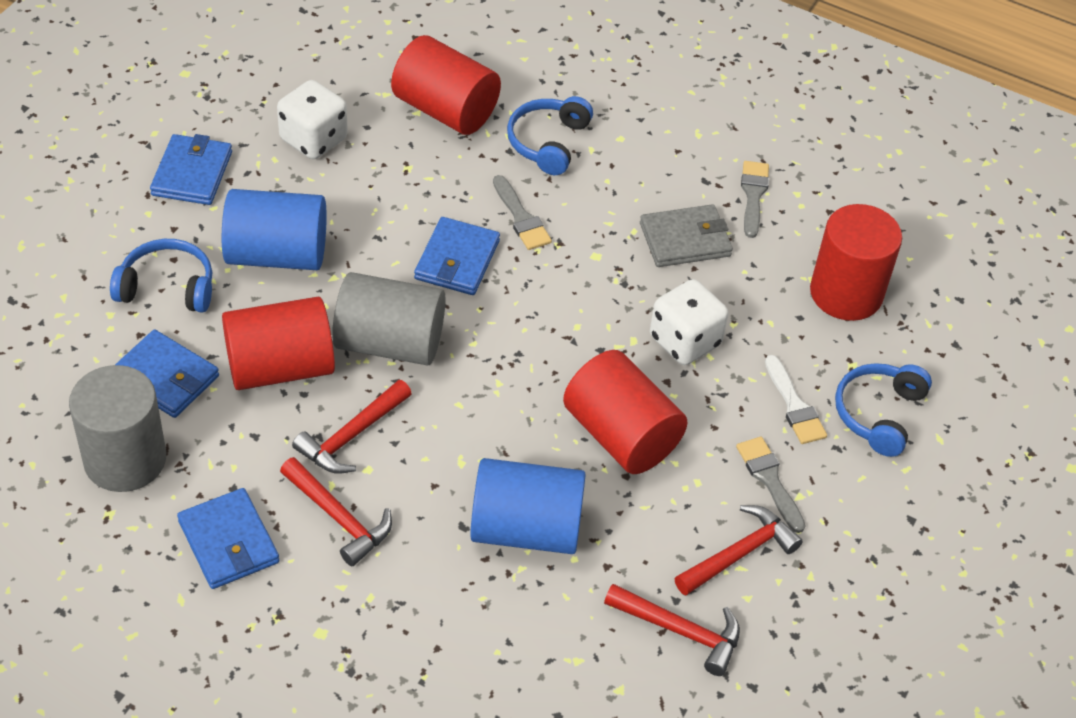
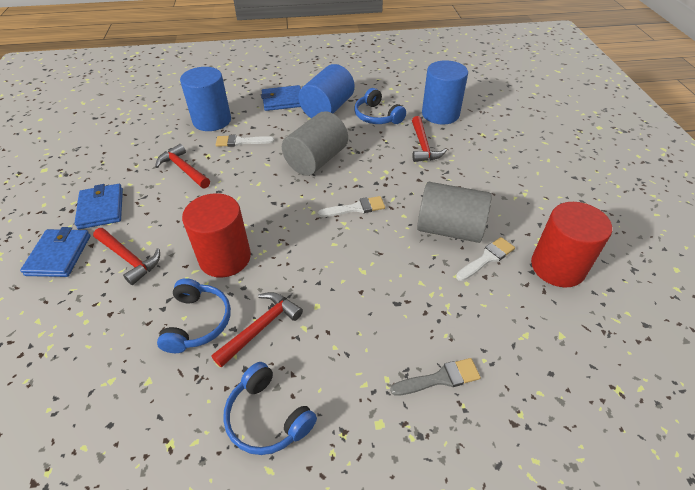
blue cylinder: [222,189,327,270] [470,458,586,554] = 2 -> [180,67,231,131] [298,64,355,118] [422,60,468,124] = 3
blue wallet: [115,329,219,418] [150,134,232,205] [177,488,279,589] [414,217,500,295] = 4 -> [20,227,91,277] [74,184,123,229] [261,85,301,111] = 3
grey brush: [493,175,552,250] [736,437,806,533] [741,161,769,238] = 3 -> [390,358,481,396] = 1
grey wallet: [640,204,733,267] = 1 -> none = 0
red cylinder: [222,297,335,390] [391,35,501,135] [563,350,687,474] [810,204,902,321] = 4 -> [182,193,251,277] [531,202,612,287] = 2
white brush: [765,355,827,444] = 1 -> [216,135,275,147] [318,196,385,217] [456,237,515,281] = 3
white dice: [277,80,348,159] [650,279,729,365] = 2 -> none = 0

